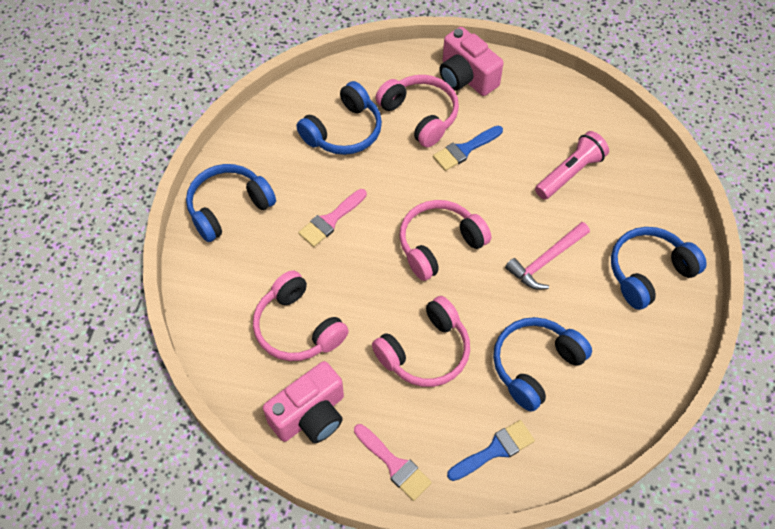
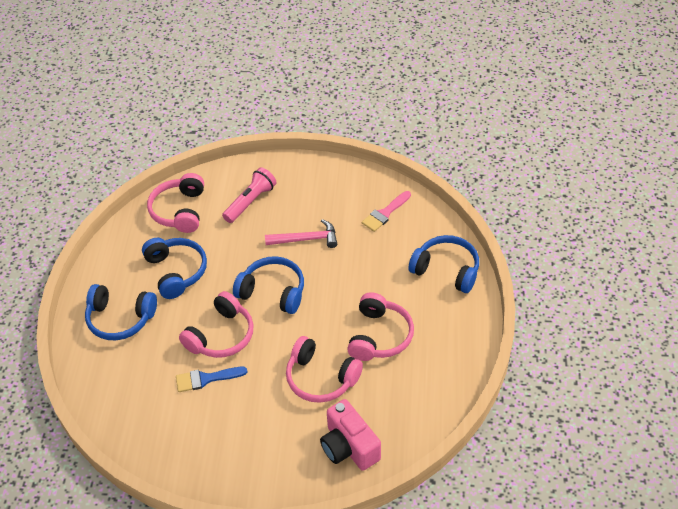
blue brush: [433,126,503,171] [447,420,535,481] = 2 -> [176,367,247,392] = 1
pink brush: [298,189,367,247] [354,424,432,501] = 2 -> [362,191,411,232] = 1
pink camera: [263,361,344,443] [439,27,504,96] = 2 -> [320,399,381,471] = 1

